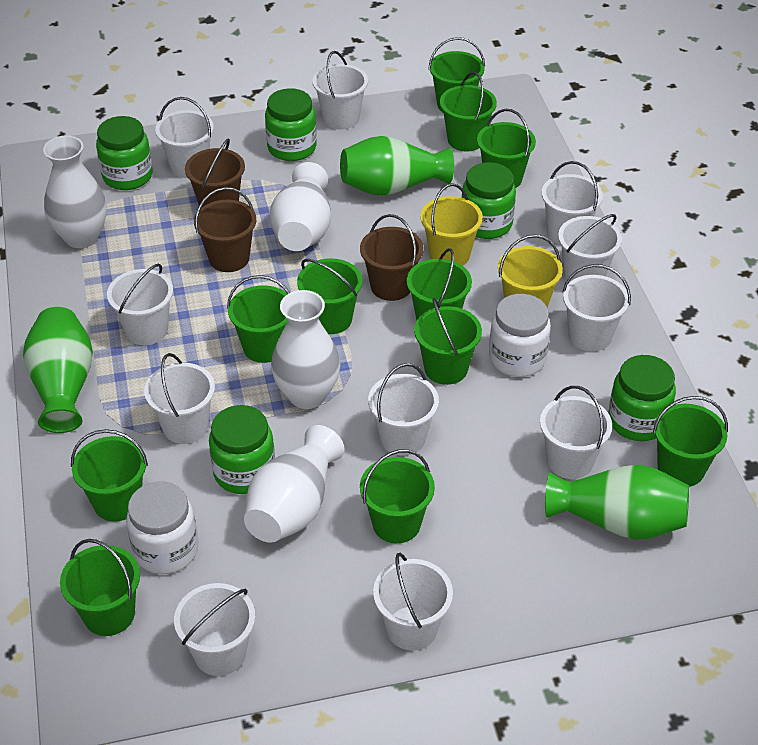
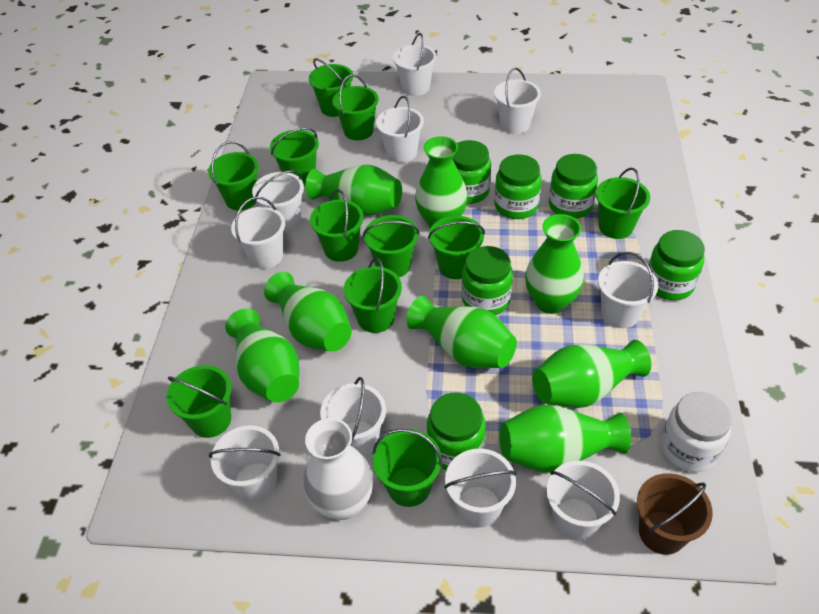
brown bucket: [185,139,245,208] [194,187,256,272] [360,214,424,301] = 3 -> [637,473,713,555] = 1
green jar: [96,116,153,190] [209,405,275,494] [265,88,317,161] [461,162,516,239] [608,355,676,441] = 5 -> [427,393,486,470] [452,140,491,204] [462,246,513,315] [495,155,542,219] [549,154,598,219] [649,230,705,300] = 6
green vase: [23,307,93,433] [340,136,454,196] [545,465,689,540] = 3 -> [225,308,299,403] [264,272,352,352] [305,165,402,216] [406,296,517,368] [415,136,468,228] [500,405,631,473] [525,214,584,314] [532,340,651,408] = 8
white bucket: [107,263,173,345] [144,353,215,444] [155,97,214,178] [174,583,255,676] [312,51,368,130] [368,363,439,456] [373,553,453,651] [540,386,612,479] [541,161,603,244] [558,214,622,282] [562,264,631,351] = 11 -> [209,425,281,502] [231,197,285,269] [252,170,304,232] [320,377,386,456] [376,96,424,163] [393,33,436,96] [444,448,517,528] [494,68,541,134] [547,461,620,541] [598,252,658,328] = 10
white jar: [126,481,198,574] [489,294,551,377] = 2 -> [661,392,732,472] = 1
white vase: [43,135,107,248] [244,425,344,542] [270,162,331,251] [271,290,340,409] = 4 -> [303,418,373,520] = 1
yellow bucket: [420,183,483,266] [498,235,563,308] = 2 -> none = 0

